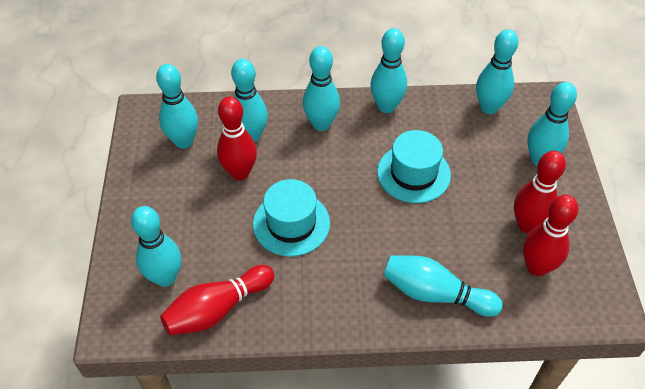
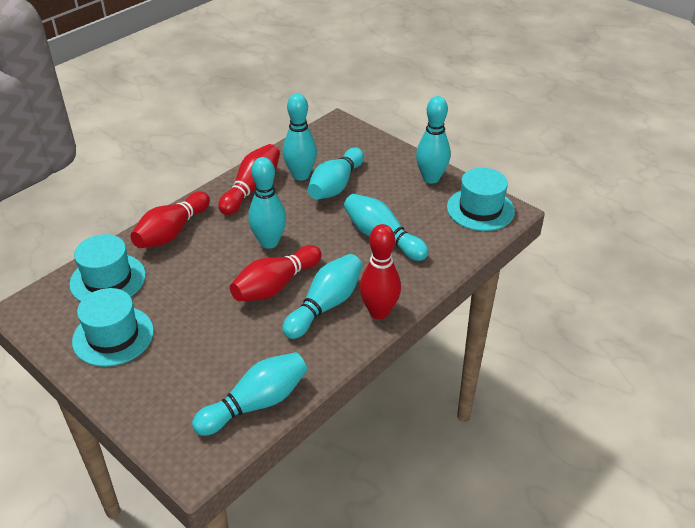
turquoise bowling pin: [131,206,181,287] [156,64,198,149] [231,59,268,142] [303,46,340,131] [370,28,407,113] [383,255,503,317] [476,29,518,114] [527,82,577,166] = 8 -> [192,352,308,436] [248,157,286,249] [282,254,363,339] [283,93,317,181] [308,148,364,200] [344,194,429,261] [416,96,451,184] = 7
turquoise hat: [253,179,330,257] [377,130,451,203] = 2 -> [69,234,146,302] [72,288,154,367] [447,168,515,231] = 3

